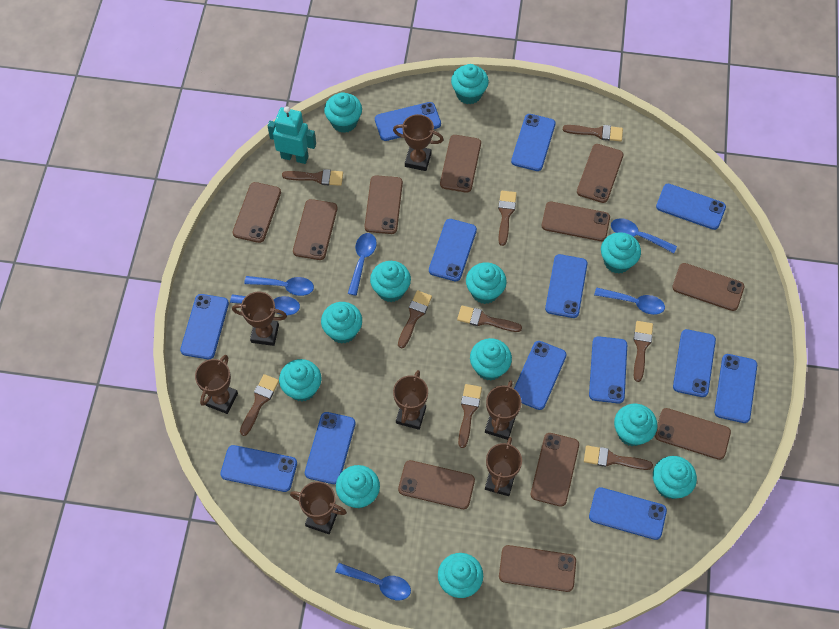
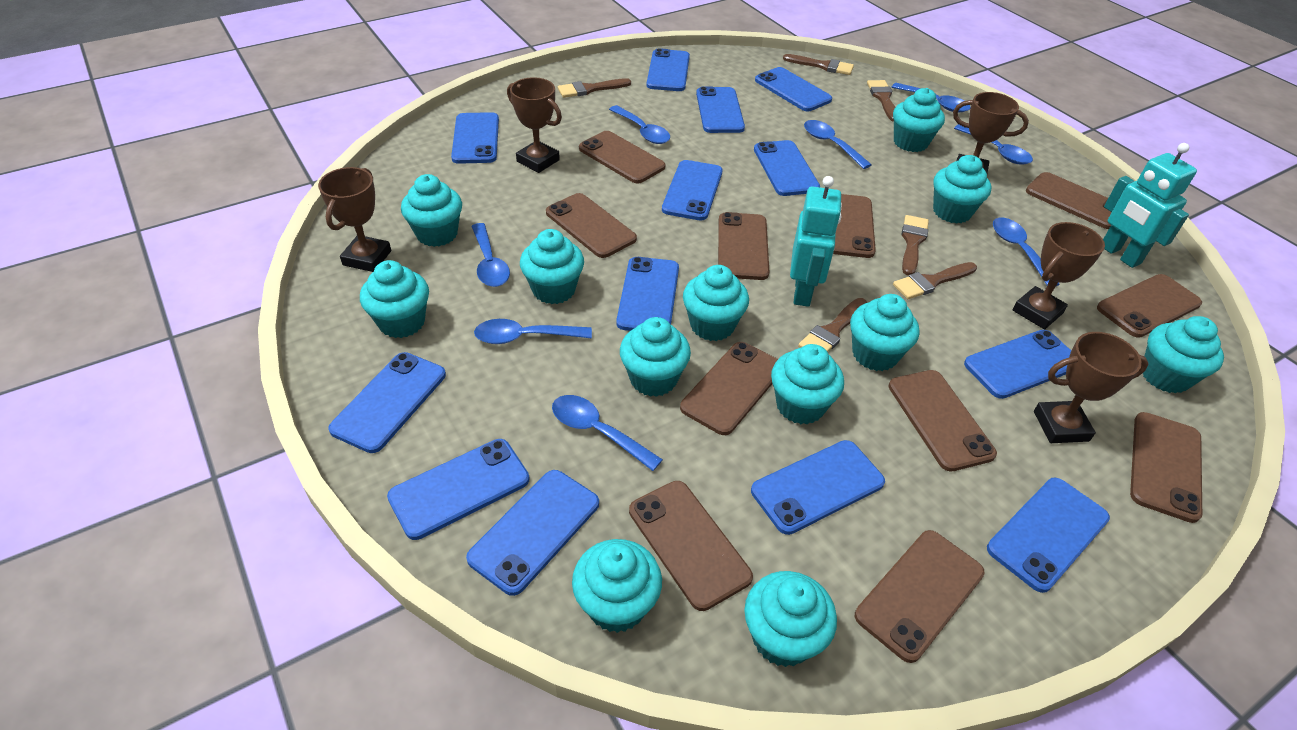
blue spoon: [230,294,300,315] [244,276,314,296] [335,563,411,600] [348,233,377,296] [594,287,665,315] [611,218,677,253] = 6 -> [471,223,510,287] [474,319,592,344] [552,395,663,471] [609,105,670,144] [804,120,872,169] [892,83,971,112] [954,124,1033,164] [993,217,1060,286] = 8
brown brush: [240,374,279,436] [282,169,343,186] [398,290,432,348] [457,306,522,332] [458,384,482,448] [498,191,517,246] [563,125,623,141] [584,445,653,470] [634,321,653,382] = 9 -> [558,78,631,98] [783,54,854,75] [798,298,867,352] [867,80,895,122] [893,262,977,299] [901,215,929,276] = 6
brown trophy: [195,355,238,414] [232,292,287,346] [290,481,347,534] [393,114,444,171] [393,370,428,430] [485,380,522,440] [485,437,522,496] = 7 -> [318,167,391,272] [507,77,562,173] [953,92,1029,173] [1013,222,1105,329] [1034,332,1149,443] = 5
turquoise robot: [268,106,316,164] = 1 -> [790,176,842,307] [1103,143,1197,268] = 2

